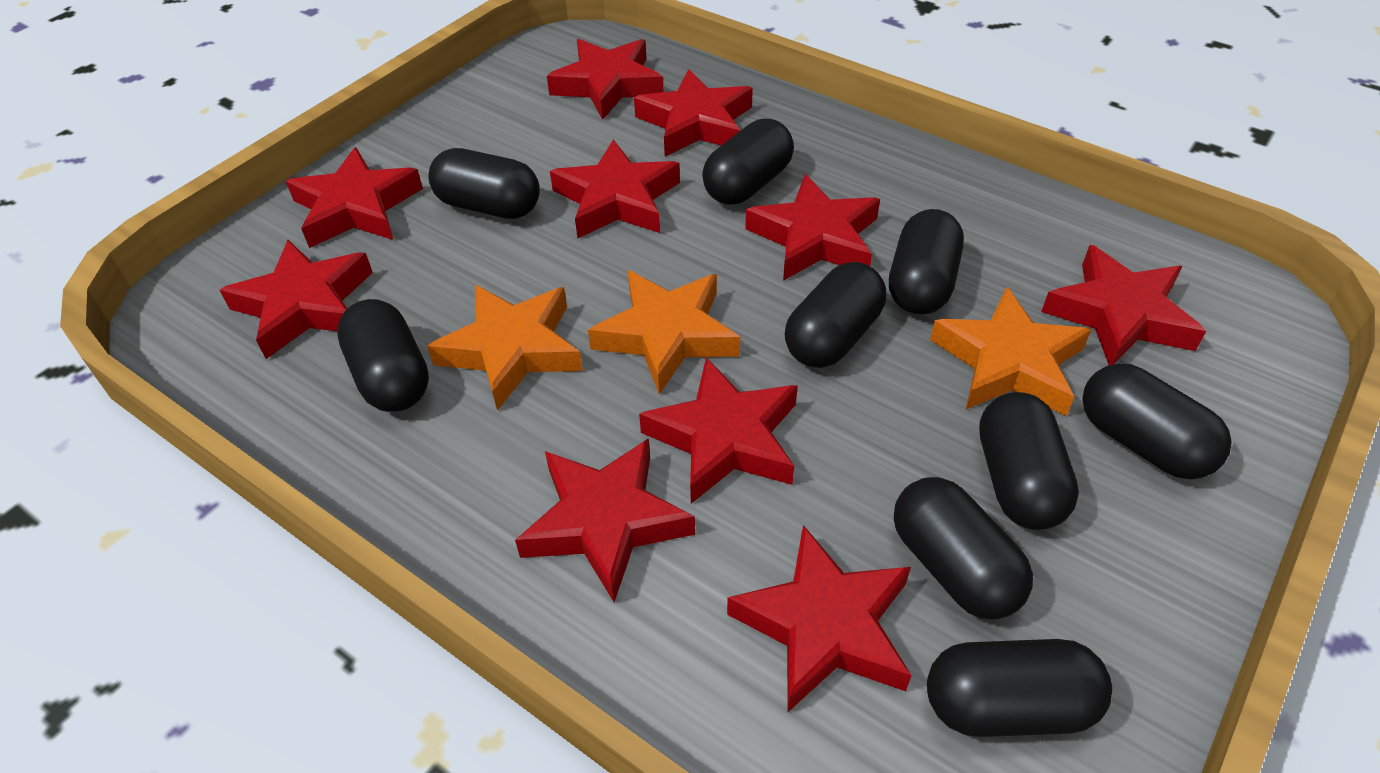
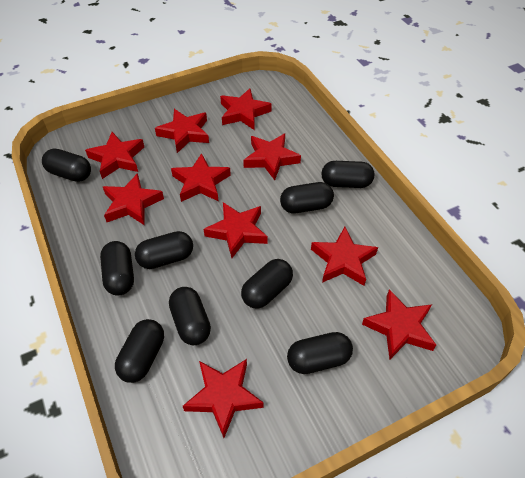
orange star: [427,285,583,410] [588,270,740,394] [930,287,1091,416] = 3 -> none = 0

